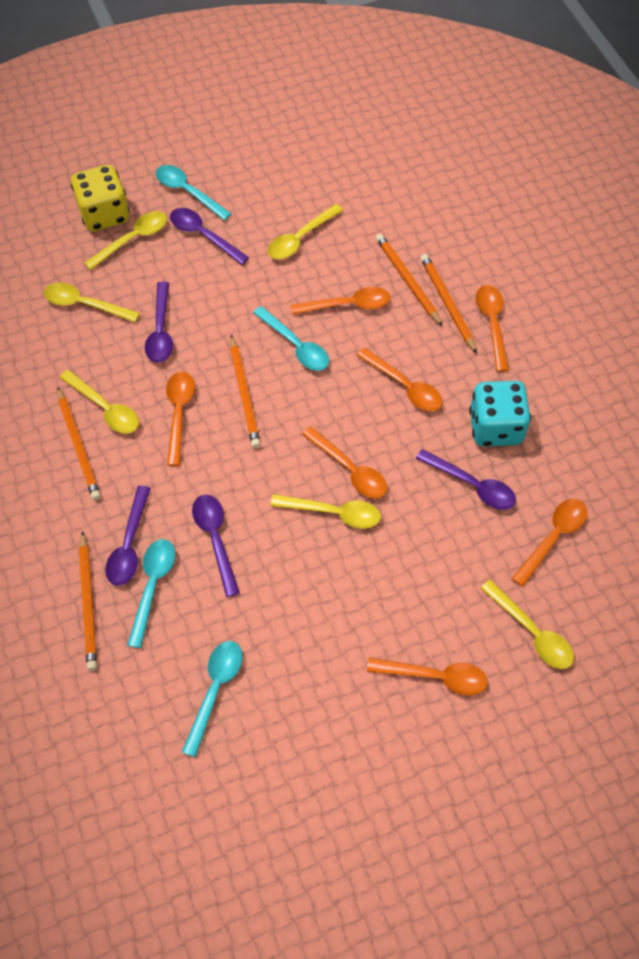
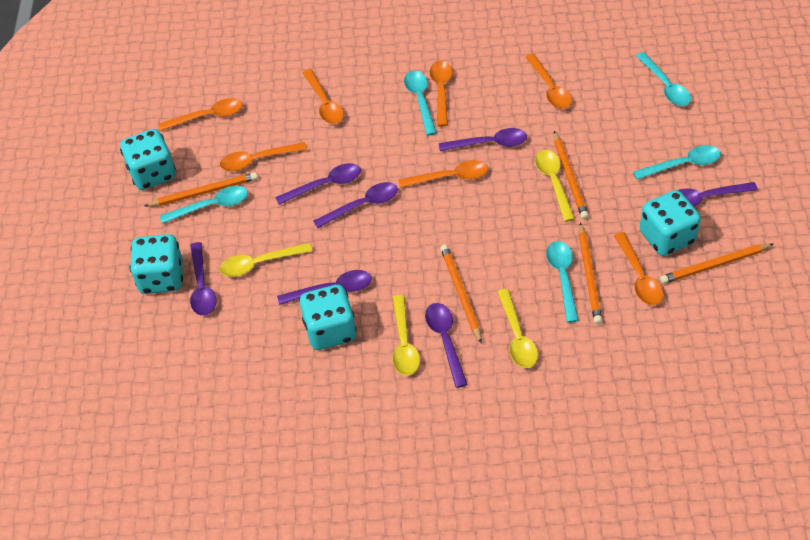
purple spoon: [105,486,151,586] [145,282,173,363] [170,208,249,265] [192,495,240,597] [416,449,516,510] = 5 -> [190,242,217,316] [275,163,361,205] [277,270,372,305] [314,182,398,228] [425,303,468,388] [439,128,527,151] [678,182,758,207] = 7
turquoise dice: [469,381,531,446] = 1 -> [120,129,176,190] [130,234,183,294] [300,285,357,350] [640,190,701,256] = 4
turquoise spoon: [127,539,176,648] [155,165,232,221] [182,641,243,757] [253,306,329,371] = 4 -> [160,186,248,224] [404,71,437,136] [546,241,579,323] [633,145,721,180] [636,52,691,106] = 5
yellow dice: [71,165,130,231] = 1 -> none = 0
yellow spoon: [44,283,140,322] [59,370,139,434] [84,211,167,270] [268,204,343,259] [270,494,381,529] [481,580,574,669] = 6 -> [220,243,312,277] [392,295,420,375] [497,289,538,368] [535,150,575,222] = 4

